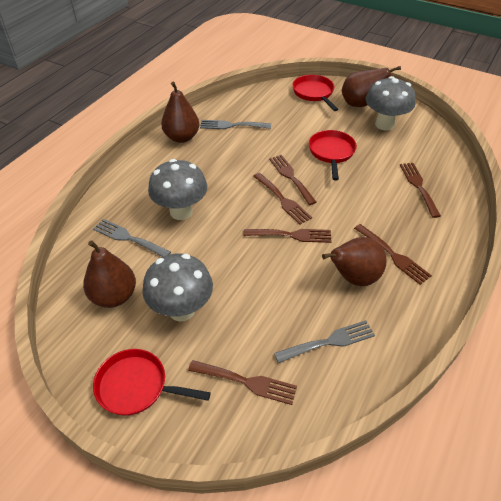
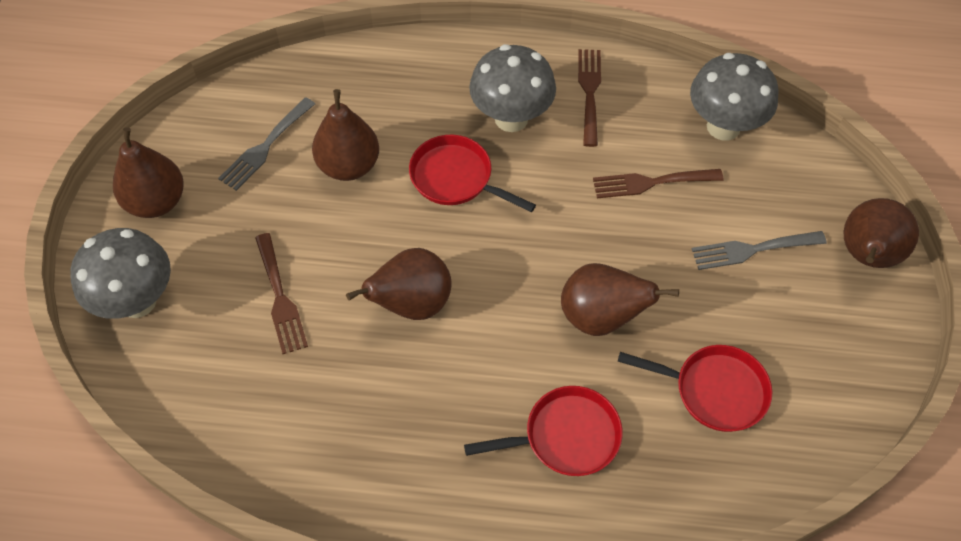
brown fork: [188,360,297,405] [244,229,332,243] [253,173,312,224] [269,155,316,205] [354,224,432,285] [400,163,441,218] = 6 -> [255,233,308,354] [578,49,601,147] [593,169,724,198] = 3
brown pear: [83,240,136,308] [161,82,199,143] [322,237,387,286] [342,66,401,107] = 4 -> [113,127,184,218] [312,89,379,181] [346,248,452,320] [561,263,679,336] [844,198,919,268] = 5
grey fork: [93,219,171,257] [200,120,271,129] [274,320,375,363] = 3 -> [218,97,315,191] [692,231,826,270] = 2

